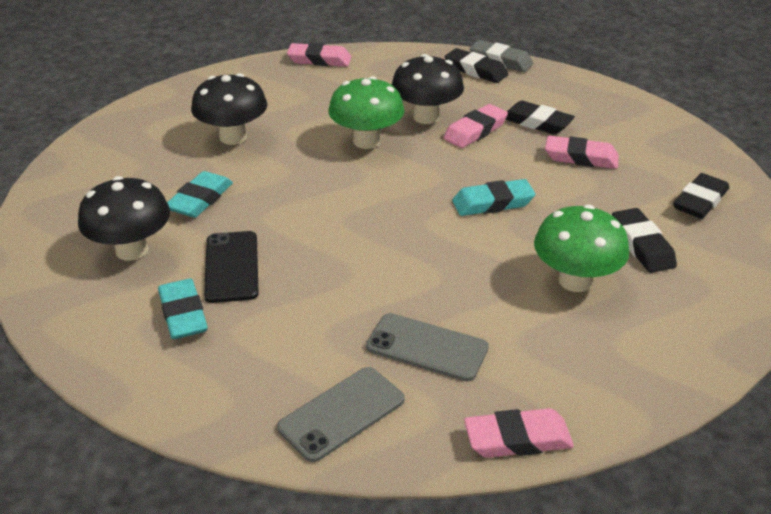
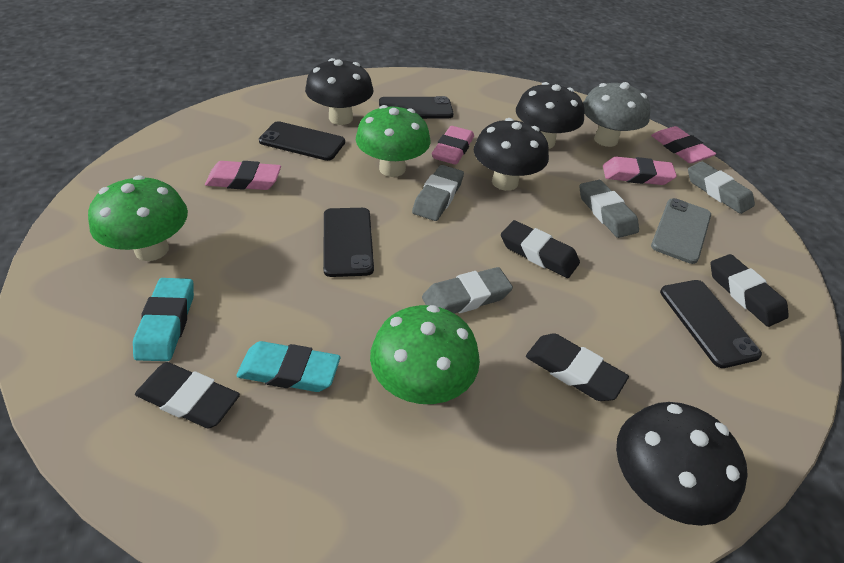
black mushroom: [78,176,170,261] [191,73,267,145] [391,54,464,124] = 3 -> [305,58,374,125] [474,118,549,191] [516,82,585,149] [616,402,748,526] = 4
black phone: [204,231,259,303] = 1 -> [259,121,345,161] [323,208,374,277] [379,96,453,119] [660,280,762,368] = 4
green mushroom: [328,76,404,149] [534,204,629,292] = 2 -> [88,175,188,261] [356,105,430,177] [370,305,480,404] = 3
grey eraser: [470,40,533,72] = 1 -> [412,165,464,221] [422,267,513,313] [579,180,639,238] [688,161,755,214] = 4
grey mushroom: none = 0 -> [583,82,651,147] = 1
grey phone: [277,367,405,462] [366,313,489,381] = 2 -> [651,198,711,264] = 1
turquoise eraser: [158,279,208,339] [167,171,233,218] [452,179,536,216] = 3 -> [133,278,194,361] [236,341,340,392] = 2

